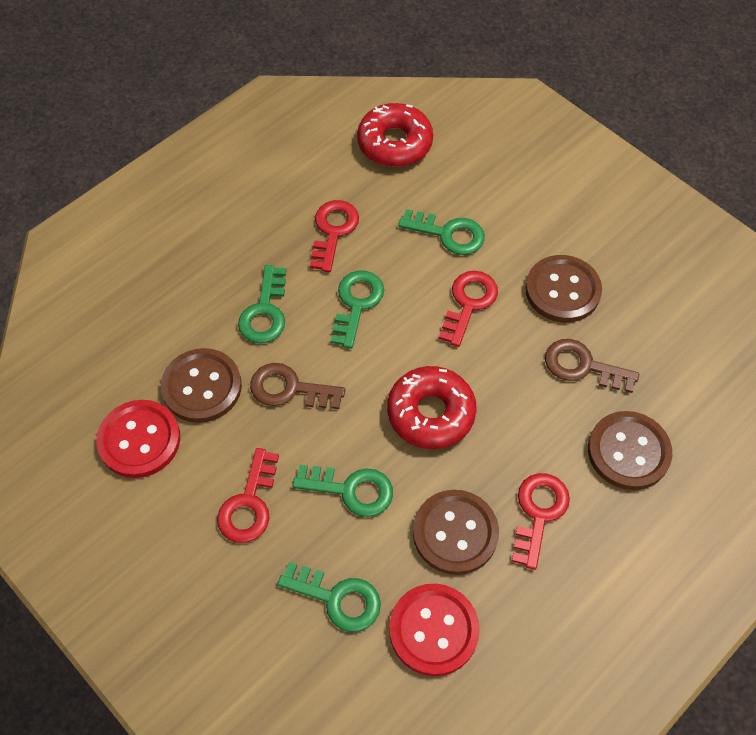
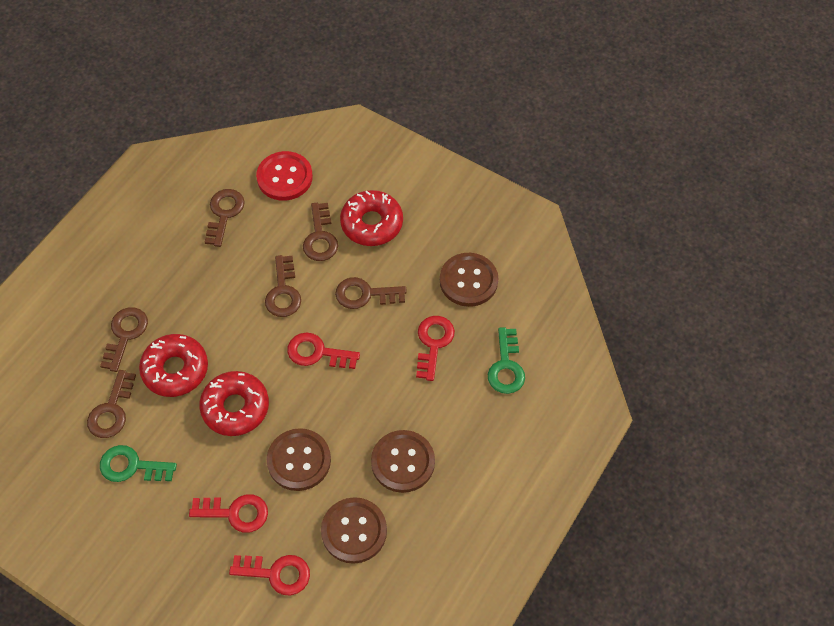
brown key: [250,363,345,409] [545,339,639,393] = 2 -> [87,370,136,438] [100,307,148,372] [205,189,245,247] [265,255,301,317] [303,203,338,261] [335,277,407,309] = 6
green key: [238,265,286,343] [277,562,381,632] [293,465,393,517] [331,271,384,349] [398,209,485,255] = 5 -> [100,445,177,482] [488,327,525,394] = 2
red button: [97,400,180,478] [389,583,480,676] = 2 -> [256,151,313,201] = 1
red donut: [357,103,433,167] [387,366,477,449] = 2 -> [139,334,208,397] [199,371,269,436] [340,190,403,246] = 3

